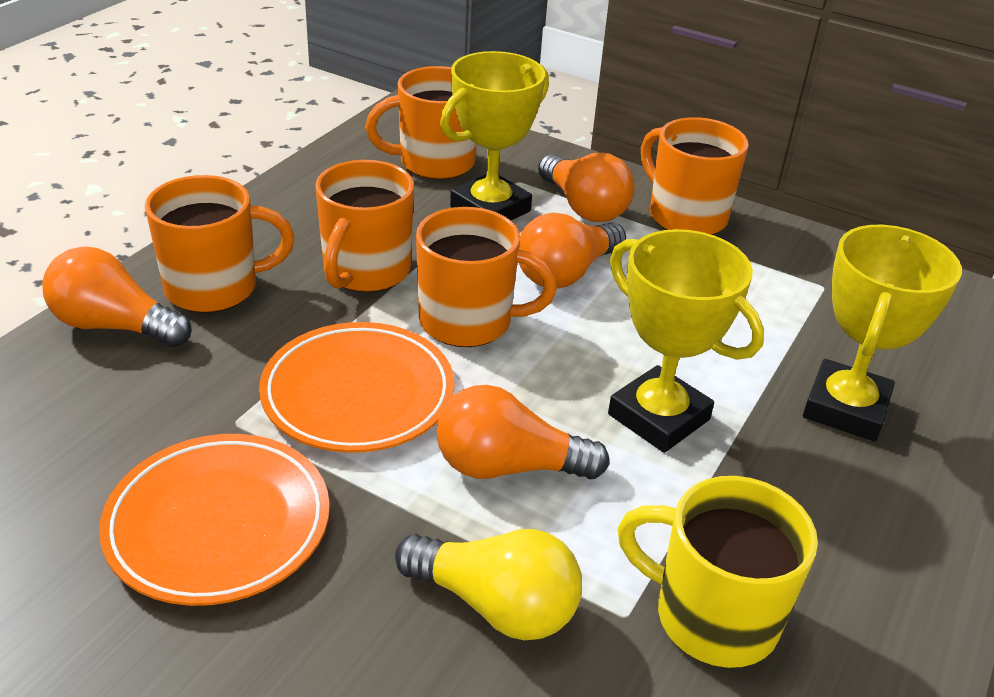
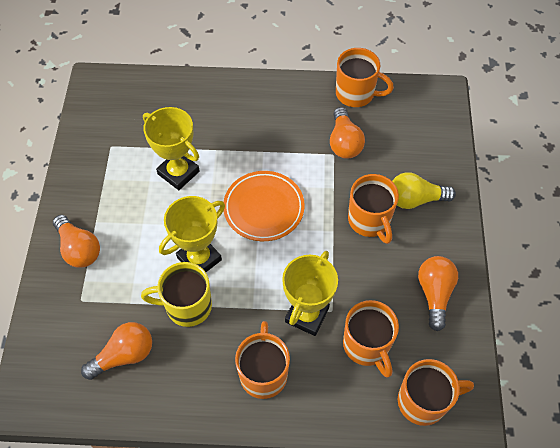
orange plate: [99,434,330,606] [259,322,455,453] = 2 -> [224,171,305,241] = 1

